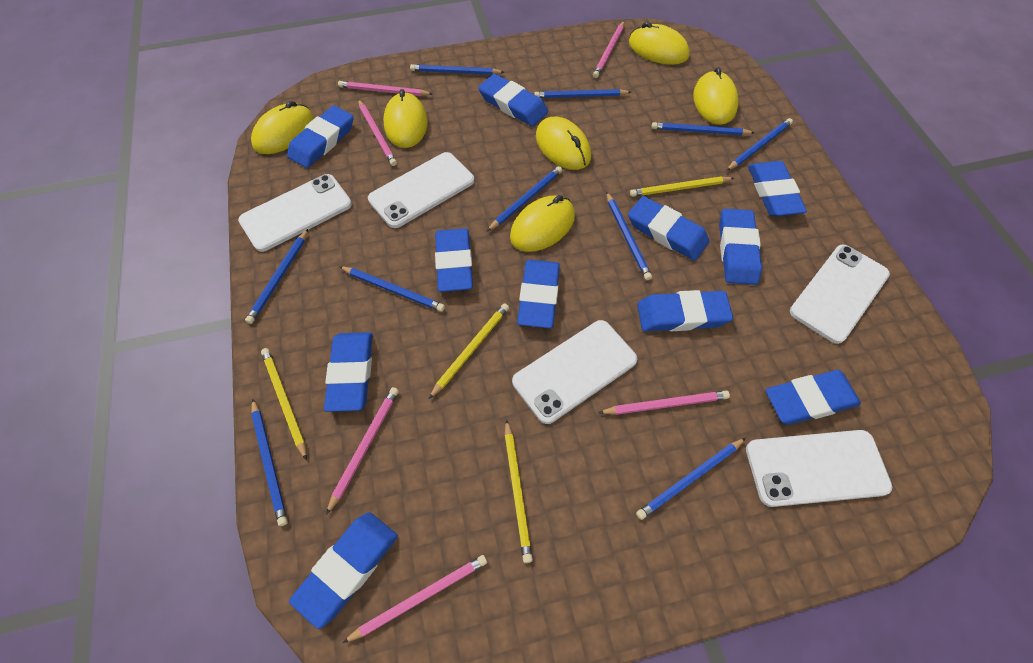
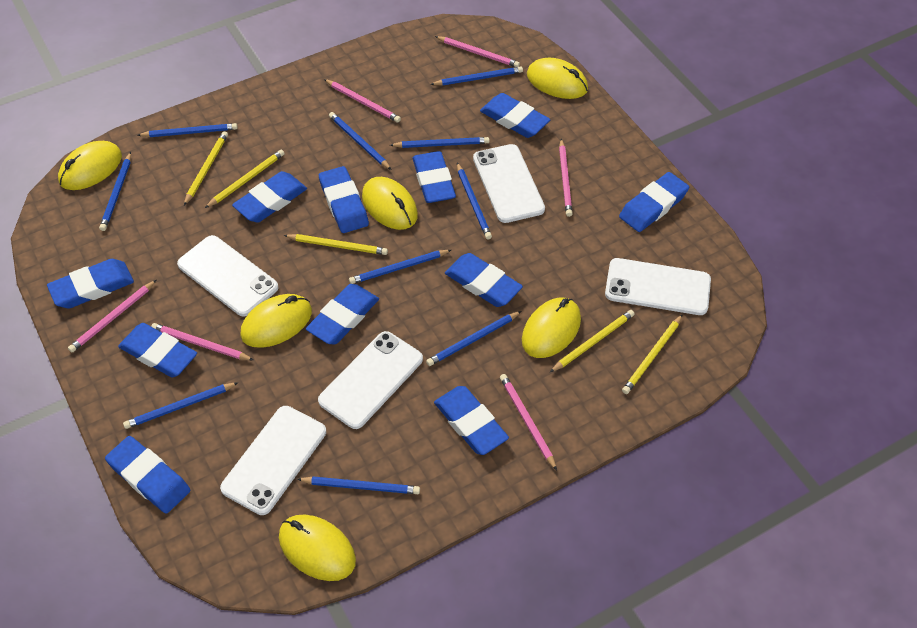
yellow pencil: [261,348,307,460] [429,303,509,399] [505,419,533,563] [630,177,734,197] = 4 -> [184,131,228,205] [205,150,285,208] [283,234,388,255] [550,310,635,372] [622,314,683,394] = 5

